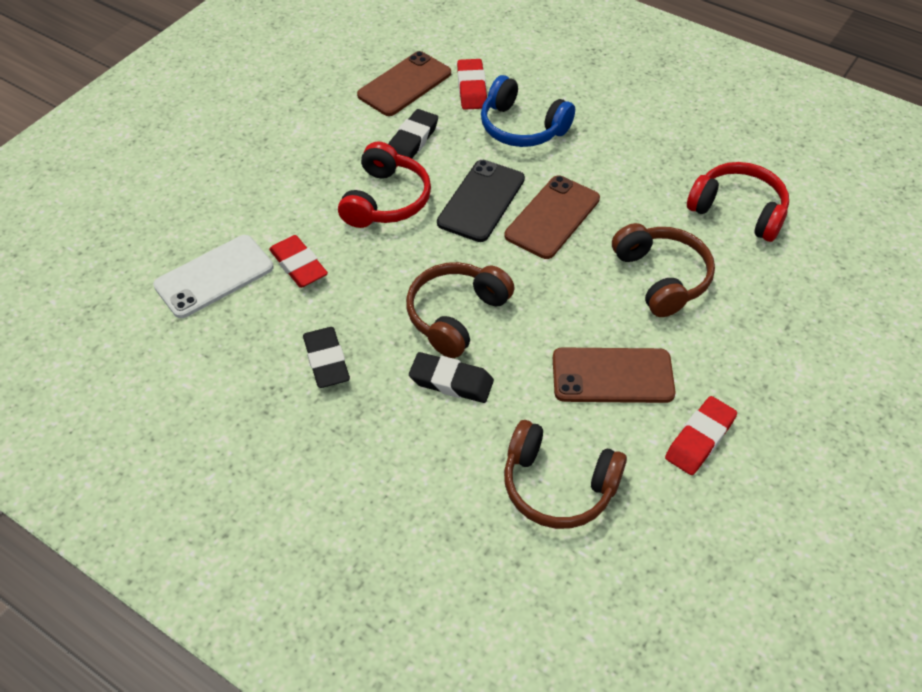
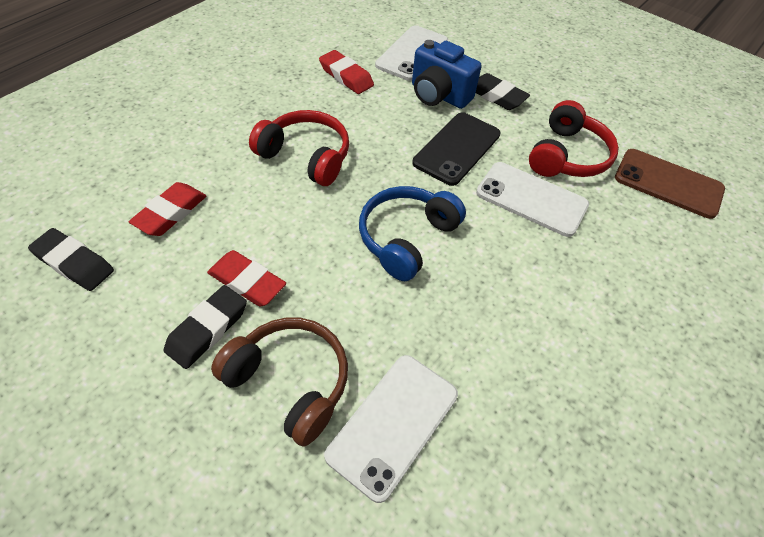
blue camera: none = 0 -> [412,40,482,109] = 1
brown headphones: [406,262,515,358] [504,420,627,529] [612,223,715,317] = 3 -> [211,318,348,447] = 1
brown phone: [357,51,451,116] [505,176,600,259] [553,347,676,403] = 3 -> [615,149,725,219] = 1
white phone: [153,235,273,318] = 1 -> [324,355,458,503] [375,26,448,81] [476,162,589,237] = 3

